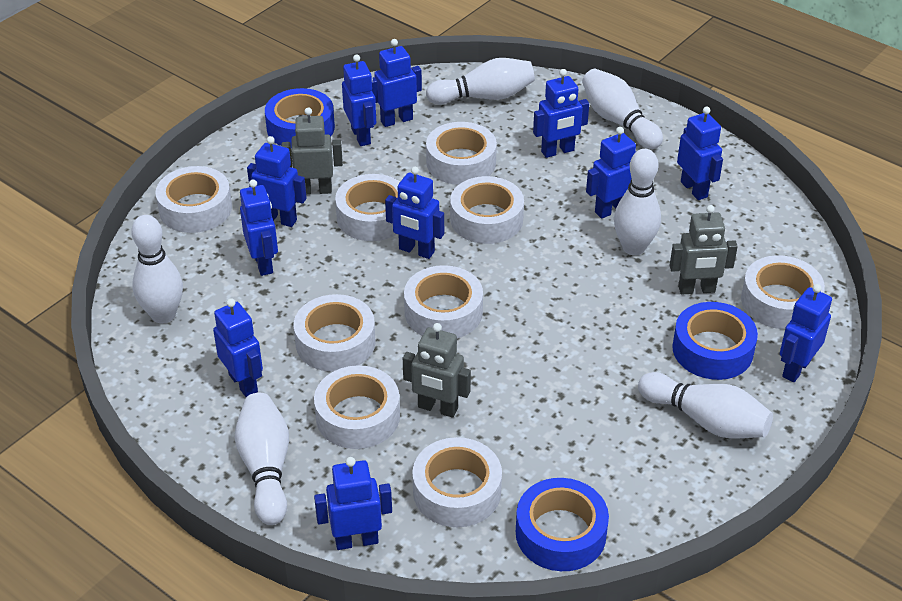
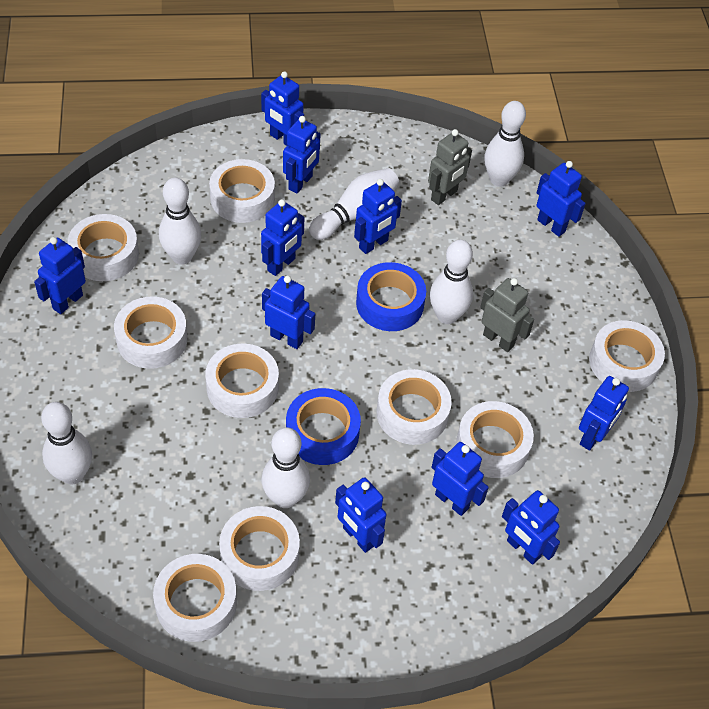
blue tape: [265,88,335,146] [516,478,609,571] [672,302,758,380] = 3 -> [286,388,361,465] [356,262,426,331] = 2
grey robot: [281,107,343,195] [403,323,471,418] [670,205,738,294] = 3 -> [428,129,472,205] [480,278,534,352] = 2

